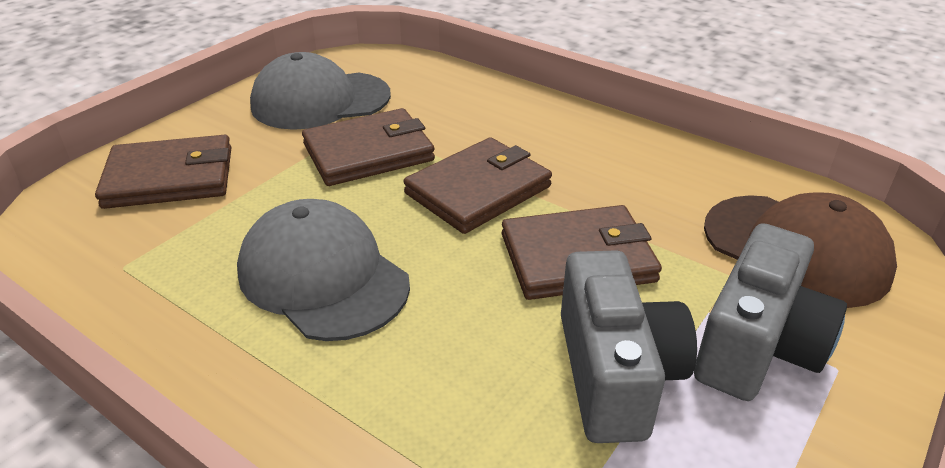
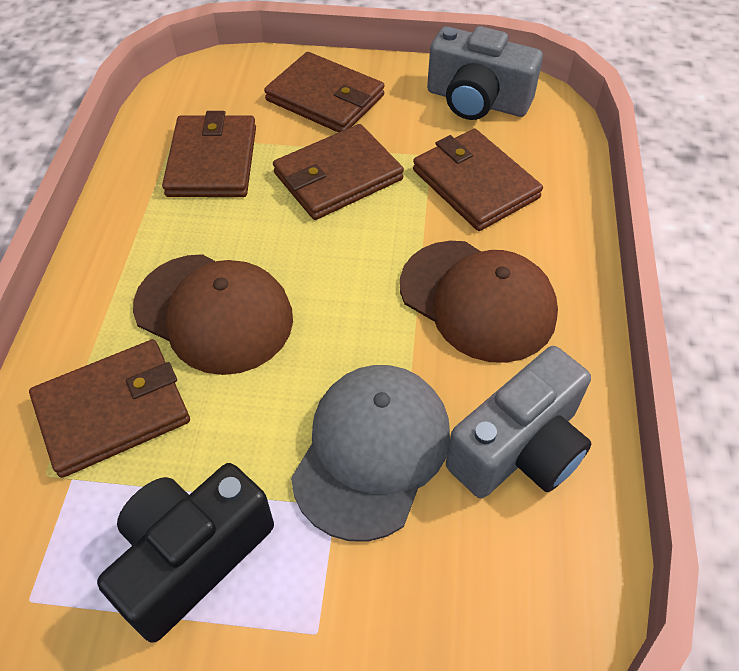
black camera: none = 0 -> [97,463,274,643] = 1
brown cap: [704,192,897,308] = 1 -> [133,254,293,375] [400,241,558,363] = 2
brown wallet: [95,135,232,209] [302,108,435,186] [404,137,552,234] [502,205,662,300] = 4 -> [29,339,190,478] [162,111,256,197] [264,52,385,133] [273,124,404,220] [413,129,543,231] = 5
grey cap: [237,199,410,341] [250,52,391,130] = 2 -> [291,365,450,542] = 1

